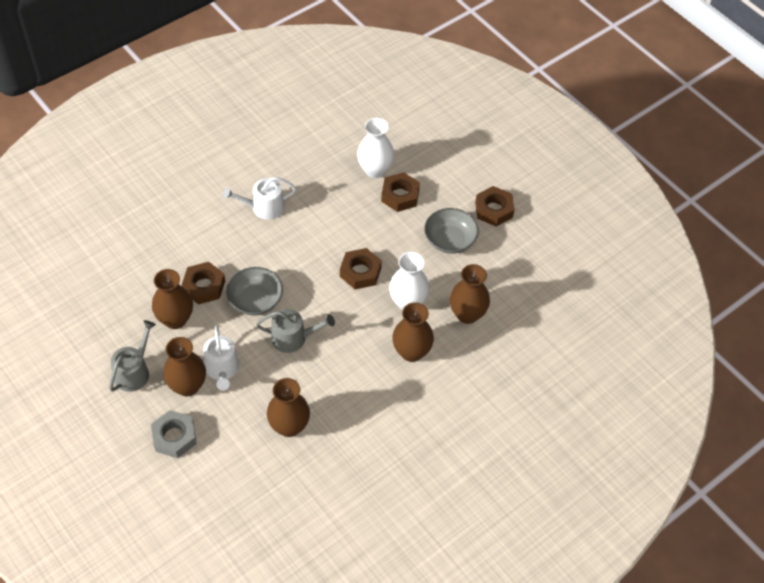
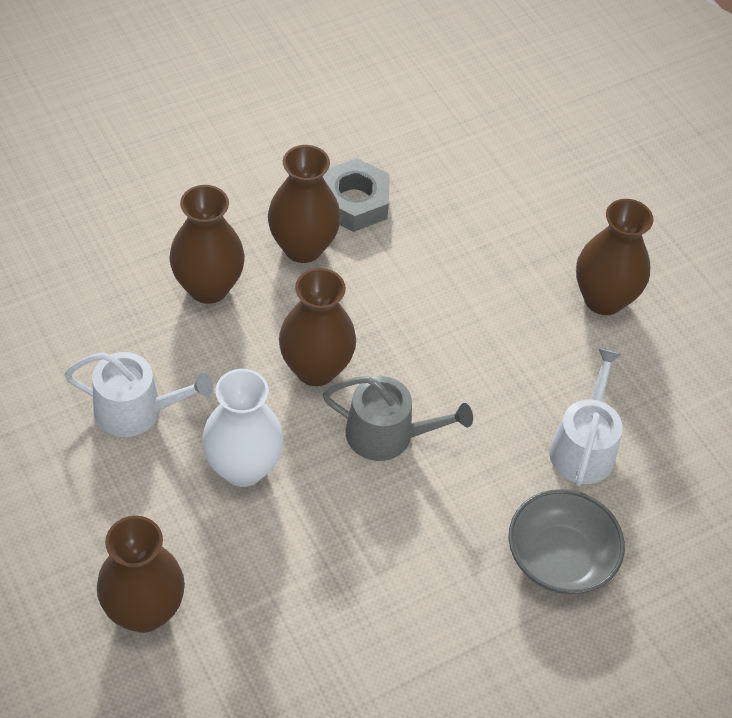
brown nut: [182,262,225,305] [340,248,382,289] [381,172,420,212] [475,186,515,227] = 4 -> none = 0
grey bowl: [226,267,283,316] [424,208,479,254] = 2 -> [509,489,625,594] = 1
grey watering can: [109,320,156,392] [256,309,335,353] = 2 -> [323,376,473,461] = 1
white vase: [357,118,394,178] [389,252,429,310] = 2 -> [202,369,284,487] = 1

